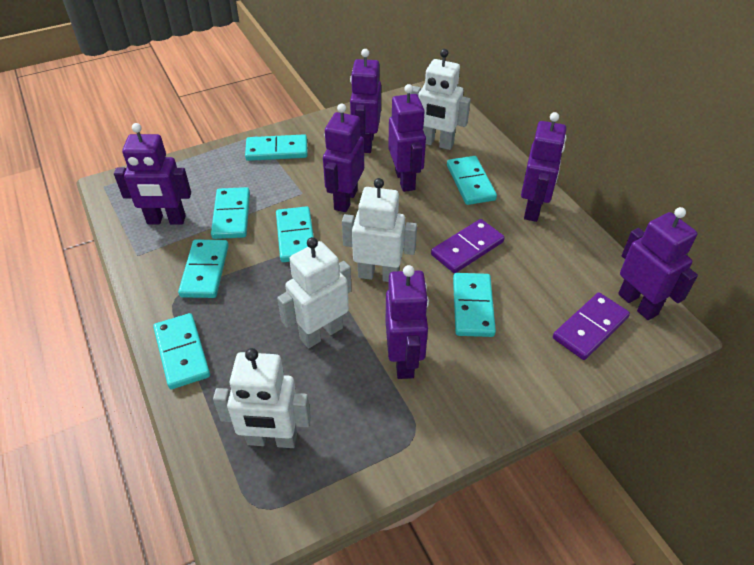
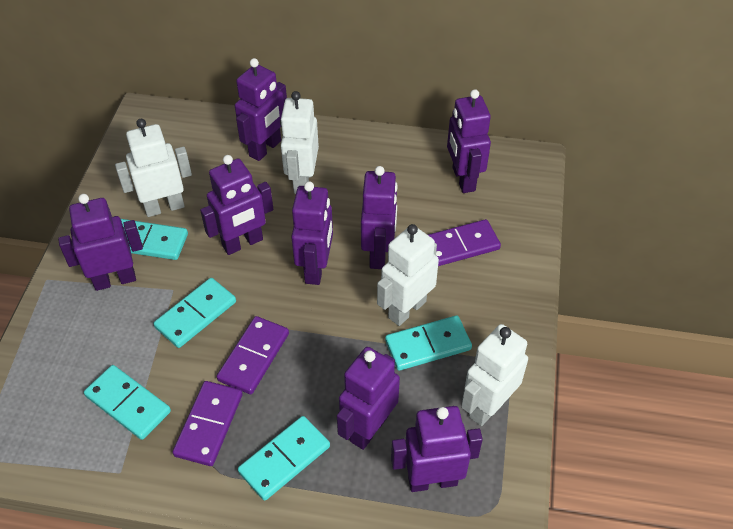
purple domino: [431,219,505,273] [553,292,630,360] = 2 -> [173,381,242,466] [217,316,289,394] [428,219,501,266] = 3
purple robot: [114,123,191,225] [323,103,364,212] [350,49,381,153] [386,265,429,379] [388,84,426,192] [521,112,566,222] [618,207,698,320] = 7 -> [58,194,143,291] [200,155,273,255] [235,58,287,161] [291,181,333,285] [337,347,400,450] [361,166,398,269] [391,406,483,492] [447,89,491,193] = 8
turquoise domino: [153,313,210,389] [178,239,229,298] [211,187,250,239] [245,134,308,161] [276,206,314,262] [447,156,497,205] [453,273,496,337] = 7 -> [84,365,171,440] [121,219,188,260] [153,278,236,348] [238,416,330,501] [385,315,472,371] = 5

